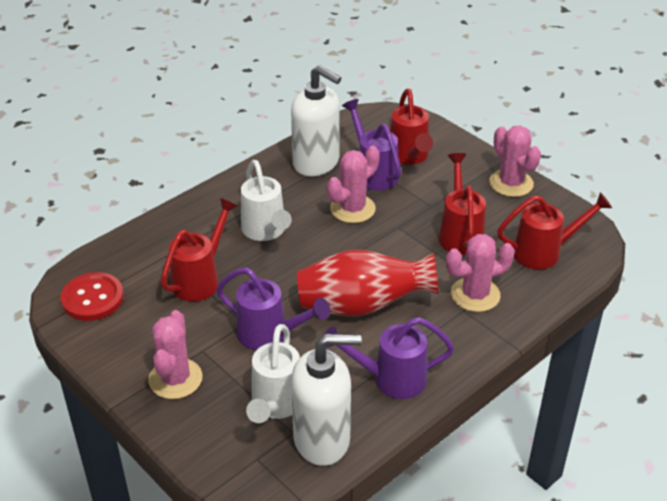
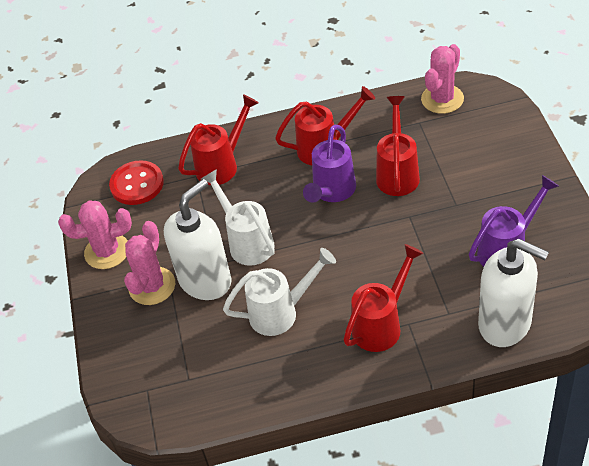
pink cactus: [148,310,203,399] [327,145,380,223] [446,234,515,312] [489,125,541,197] = 4 -> [58,200,132,269] [124,221,175,305] [421,44,464,114] = 3
purple watering can: [216,267,330,350] [324,317,454,399] [342,99,401,191] = 3 -> [303,124,356,203] [469,175,559,267] = 2
red vase: [297,250,439,316] = 1 -> none = 0

